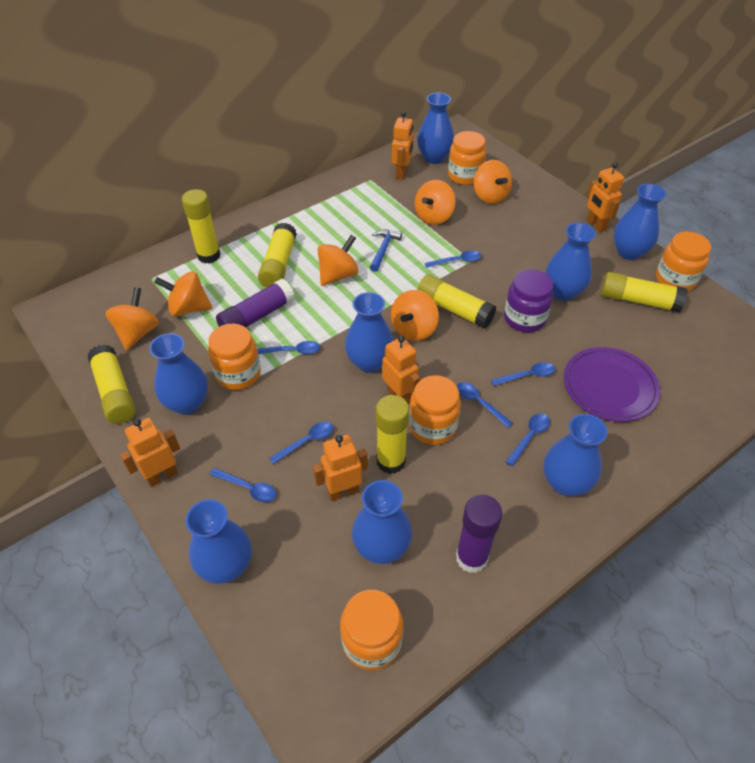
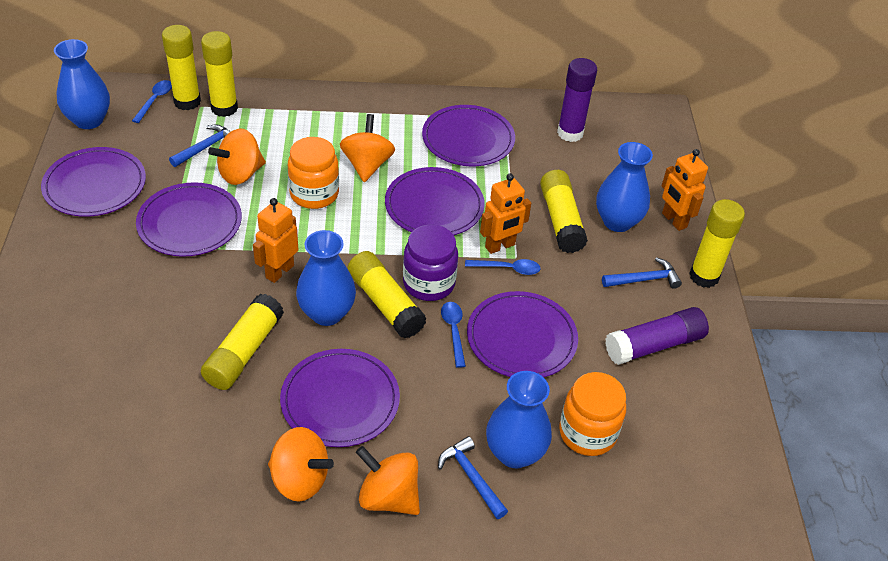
blue hammer: [370,230,402,272] = 1 -> [169,125,231,167] [438,436,508,519] [602,257,682,289] = 3
blue spoon: [209,468,276,502] [257,341,320,354] [269,422,334,464] [425,250,481,268] [457,382,513,428] [491,362,555,386] [505,413,550,466] = 7 -> [132,80,172,123] [441,302,466,368] [465,259,541,275] = 3
blue vase: [149,333,208,415] [186,499,252,584] [345,292,394,373] [352,480,412,564] [417,93,454,164] [544,414,607,496] [546,223,596,301] [613,184,666,260] = 8 -> [54,39,110,129] [296,230,356,326] [486,371,552,468] [596,142,653,232] = 4
orange jar: [208,324,261,390] [340,590,403,670] [409,375,461,445] [448,131,486,185] [656,231,711,291] = 5 -> [288,137,339,209] [559,372,626,456] = 2
orange robot: [120,418,180,487] [313,435,368,501] [382,336,420,405] [392,111,414,180] [587,162,624,232] = 5 -> [253,198,298,283] [480,173,531,254] [662,149,708,231] = 3
orange spinning top: [105,287,159,350] [154,271,212,316] [317,235,358,286] [391,290,439,341] [415,180,456,225] [473,160,512,204] = 6 -> [208,129,266,185] [268,427,334,502] [340,114,395,182] [356,446,420,515] = 4
purple plate: [564,347,660,422] = 1 -> [41,147,146,217] [136,182,242,257] [280,349,400,447] [385,167,485,235] [422,105,515,166] [467,291,578,377] = 6

